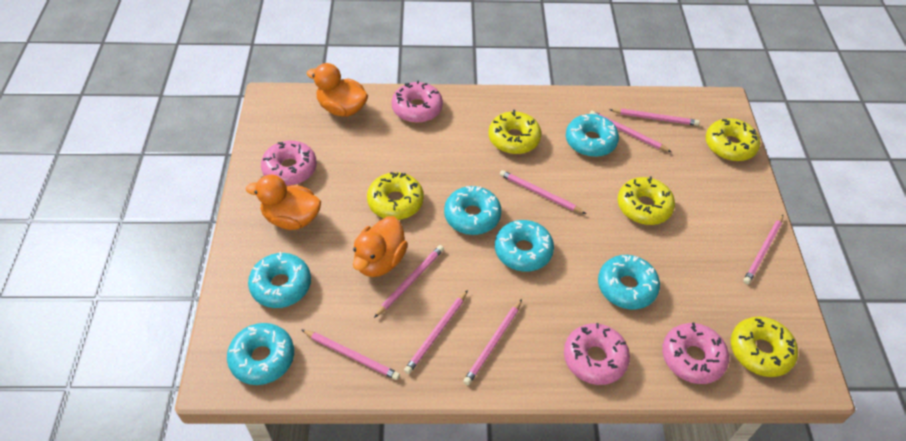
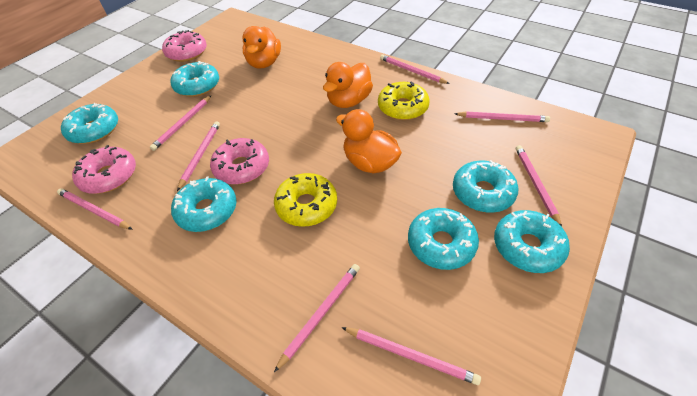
pink donut: [261,141,317,186] [392,80,443,123] [564,323,630,385] [662,322,729,384] = 4 -> [72,145,136,194] [162,30,207,62] [210,138,269,184] = 3
yellow donut: [367,172,424,220] [488,110,541,154] [618,176,675,225] [706,118,760,161] [731,316,798,377] = 5 -> [274,173,337,227] [378,82,430,120] = 2

